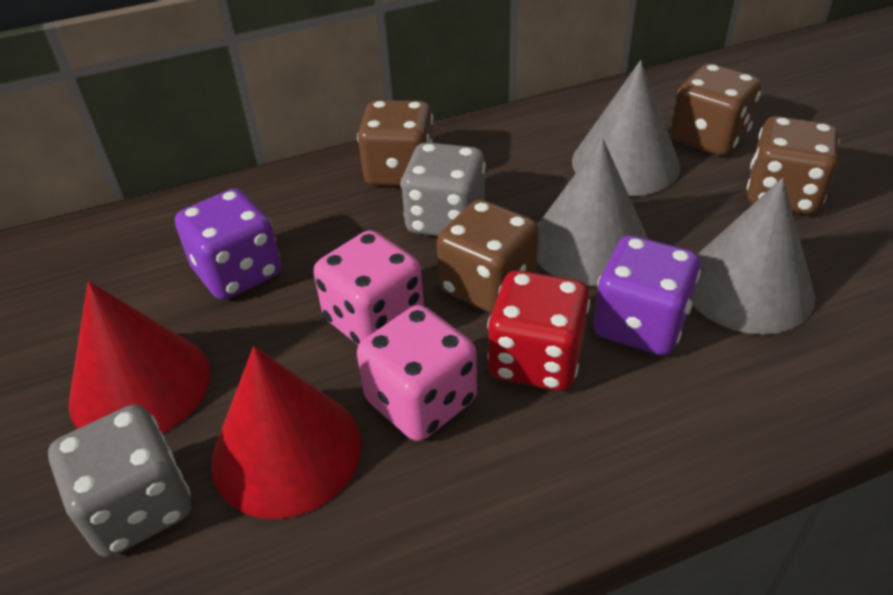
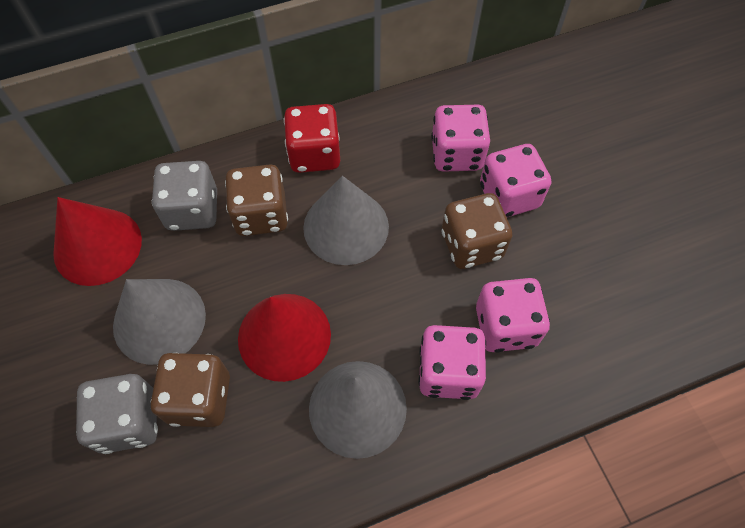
brown dice: [357,100,434,186] [437,200,539,313] [671,64,761,156] [747,116,840,214] = 4 -> [151,353,230,427] [225,165,288,236] [442,193,513,269] = 3
pink dice: [314,230,424,345] [357,305,477,441] = 2 -> [418,325,486,400] [431,105,490,172] [476,278,550,352] [480,144,551,217] = 4
purple dice: [175,189,281,300] [593,235,701,355] = 2 -> none = 0

